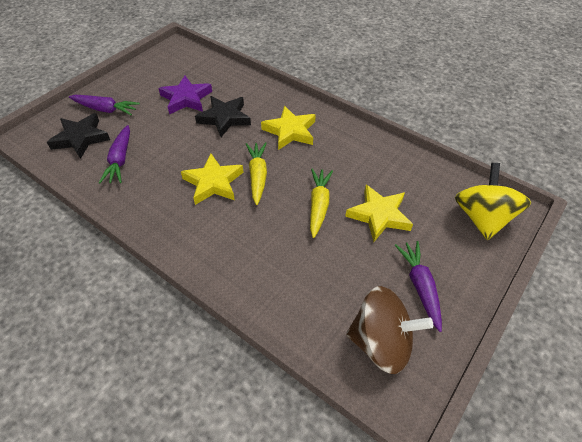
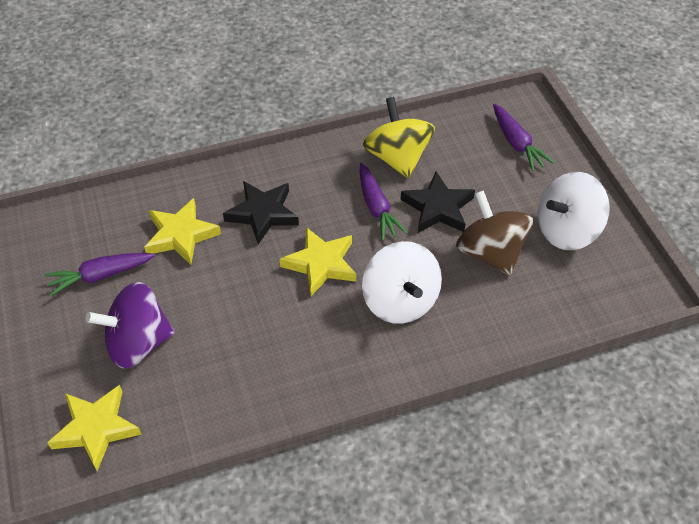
purple spinning top: none = 0 -> [86,282,175,368] = 1
purple star: [158,76,212,114] = 1 -> none = 0
white spinning top: none = 0 -> [362,241,442,324] [538,172,610,250] = 2
yellow carrot: [246,142,267,205] [310,168,333,238] = 2 -> none = 0

